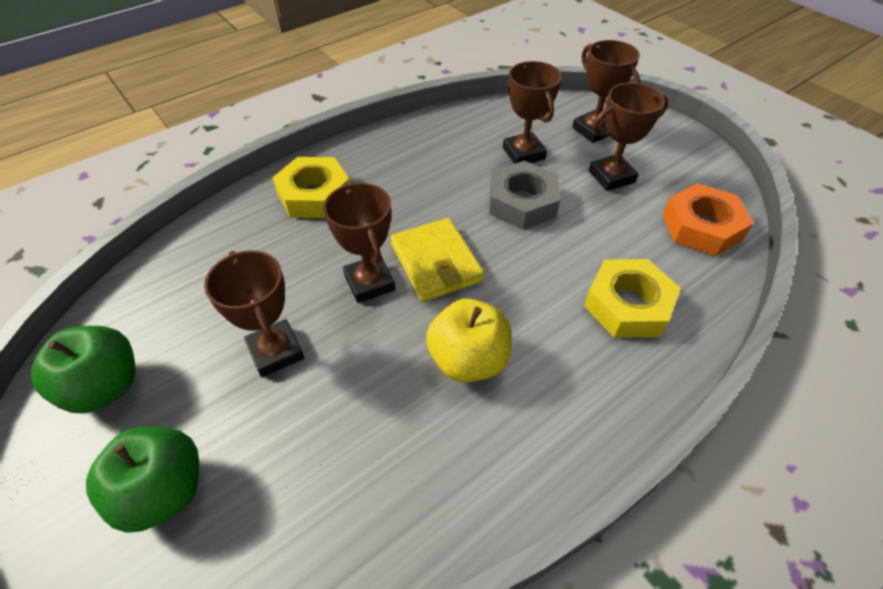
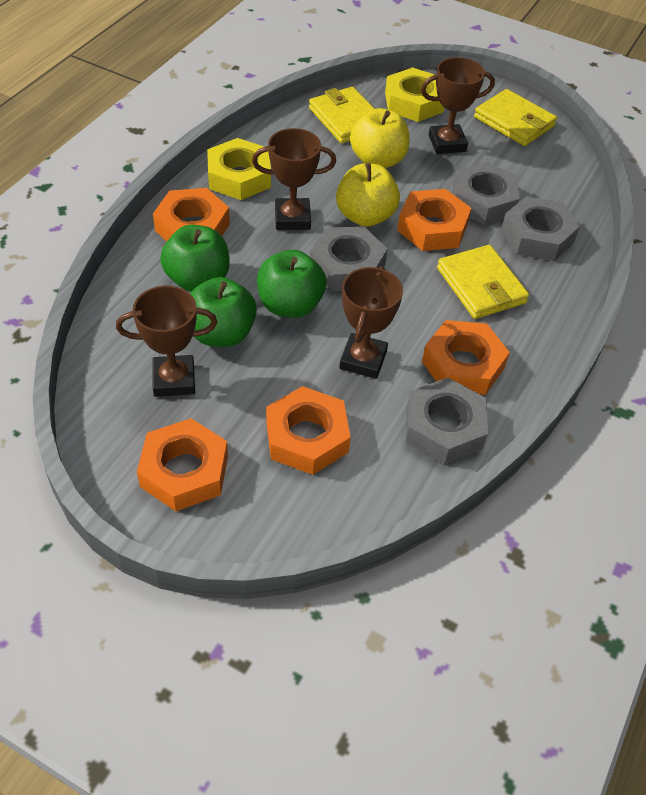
brown trophy: [204,250,304,378] [323,183,396,303] [503,61,562,164] [572,40,640,143] [589,83,668,191] = 5 -> [116,286,217,397] [252,128,336,230] [339,266,403,379] [421,57,495,154] = 4
green apple: [31,326,135,414] [86,426,199,533] = 2 -> [160,225,230,291] [190,277,257,347] [257,250,326,318] = 3
grey nut: [489,161,560,229] = 1 -> [310,226,388,291] [406,378,488,464] [453,162,520,225] [501,196,580,261] = 4
orange nut: [662,183,753,256] = 1 -> [137,418,228,511] [153,188,230,242] [266,386,351,475] [397,189,472,251] [422,320,510,395] = 5
yellow apple: [426,299,512,382] = 1 -> [336,163,400,227] [350,108,409,168] = 2
yellow wallet: [391,218,484,302] = 1 -> [309,87,375,143] [437,245,529,319] [474,89,557,146] = 3

